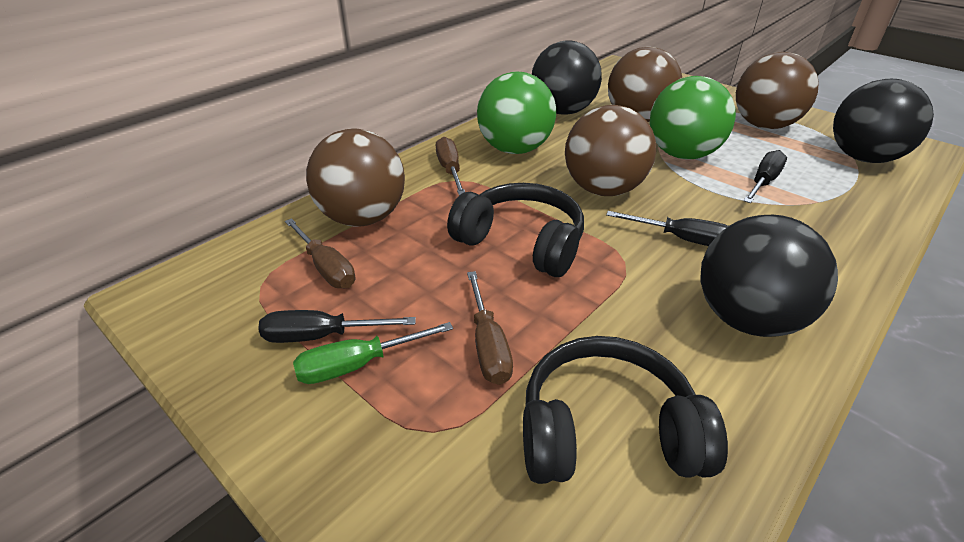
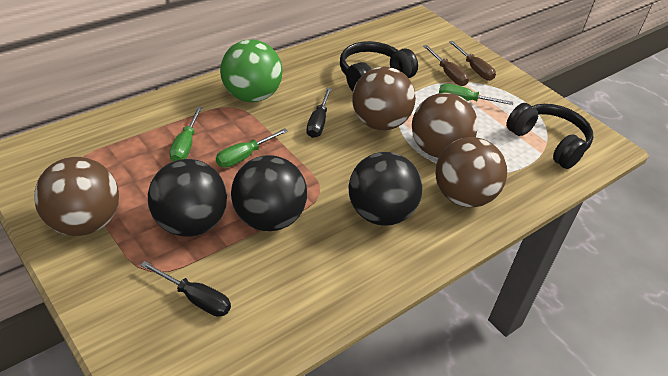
black screwdriver: [258,310,416,343] [606,211,728,246] [743,150,787,203] = 3 -> [140,261,231,317] [306,88,332,138] = 2
brown screwdriver: [285,218,355,288] [436,137,465,195] [467,271,513,385] = 3 -> [423,45,469,86] [449,41,496,81] = 2
green ball: [477,72,556,154] [650,76,736,160] = 2 -> [220,39,283,102] = 1
green screwdriver: [293,322,453,384] = 1 -> [170,106,202,162] [216,128,288,168] [439,84,513,105] = 3

